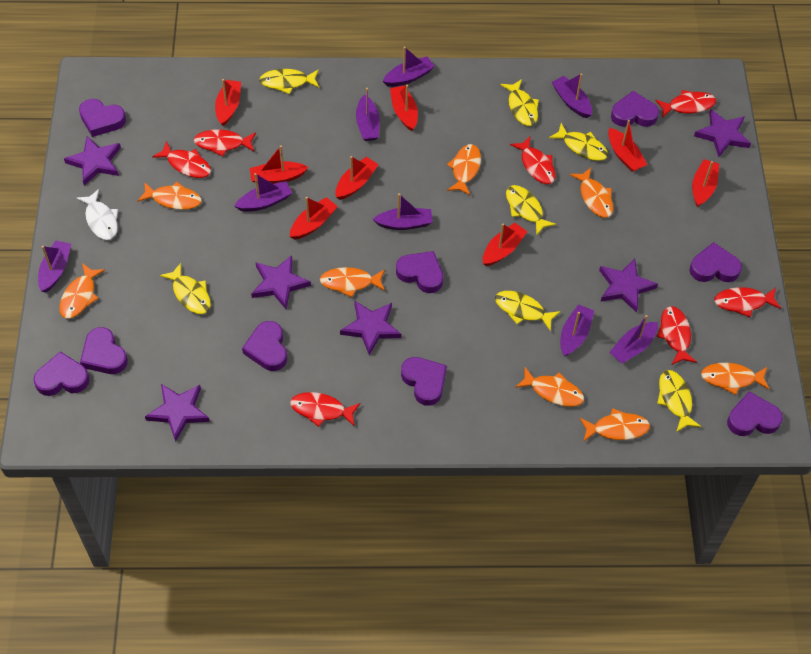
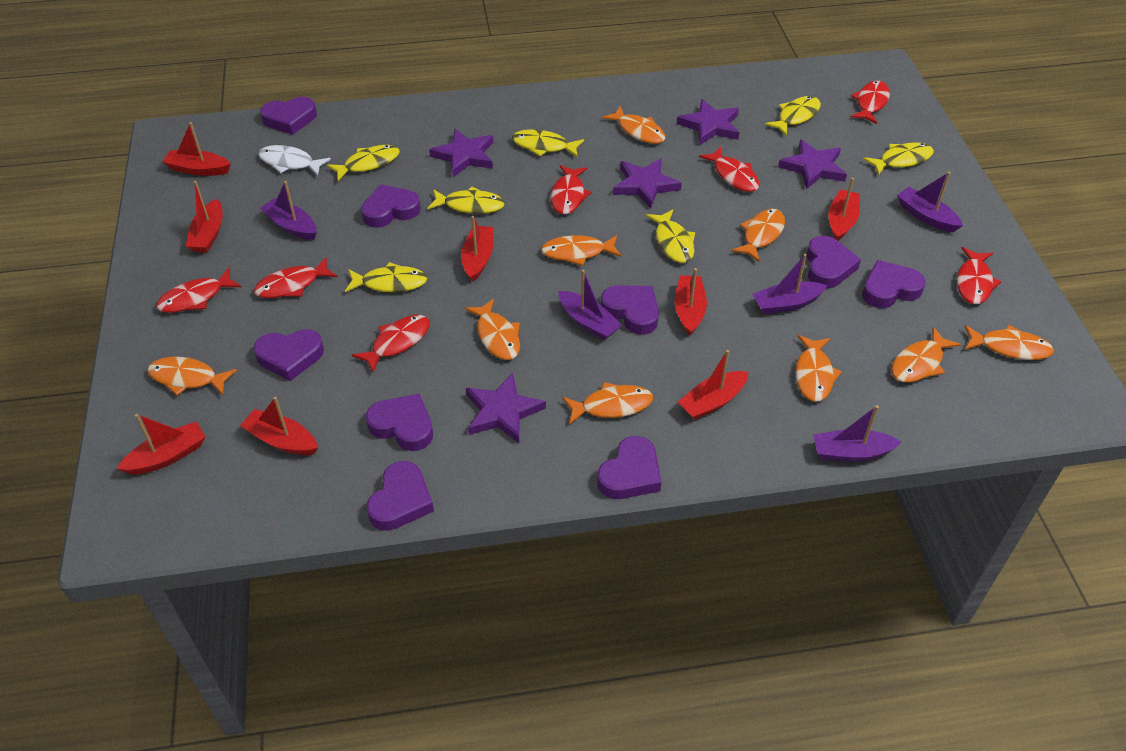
orange fish: [59,263,105,319] [137,182,201,210] [320,267,385,297] [447,144,481,195] [515,367,584,407] [570,168,613,218] [580,408,650,442] [701,363,770,395] = 8 -> [147,357,237,395] [465,299,520,360] [541,235,621,266] [562,382,653,425] [602,106,665,144] [732,209,785,262] [795,335,842,402] [891,327,961,383] [964,325,1054,360] = 9
purple boat: [38,241,71,293] [234,173,292,212] [356,88,380,141] [373,193,433,230] [383,47,435,87] [552,73,592,118] [561,304,594,357] [609,315,658,363] = 8 -> [260,181,317,240] [558,270,622,340] [753,254,828,314] [813,405,902,461] [897,172,963,232] = 5
purple star: [64,136,121,185] [145,384,210,442] [251,255,311,309] [340,301,402,355] [599,258,658,313] [694,109,751,157] = 6 -> [429,129,493,177] [466,373,546,443] [613,158,682,208] [677,99,739,145] [778,140,847,189] = 5

